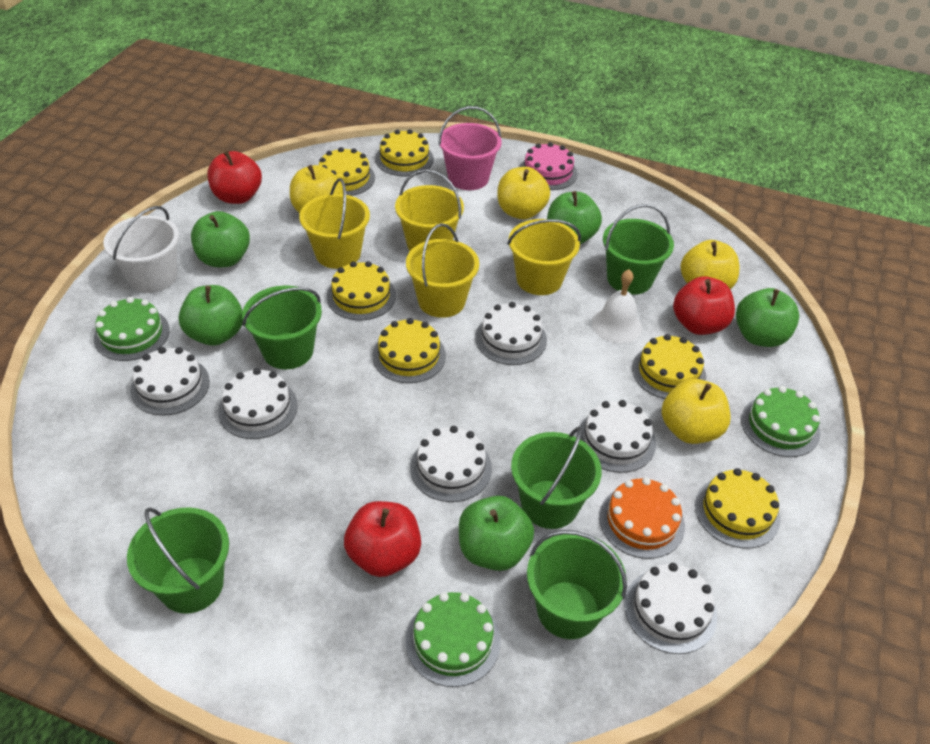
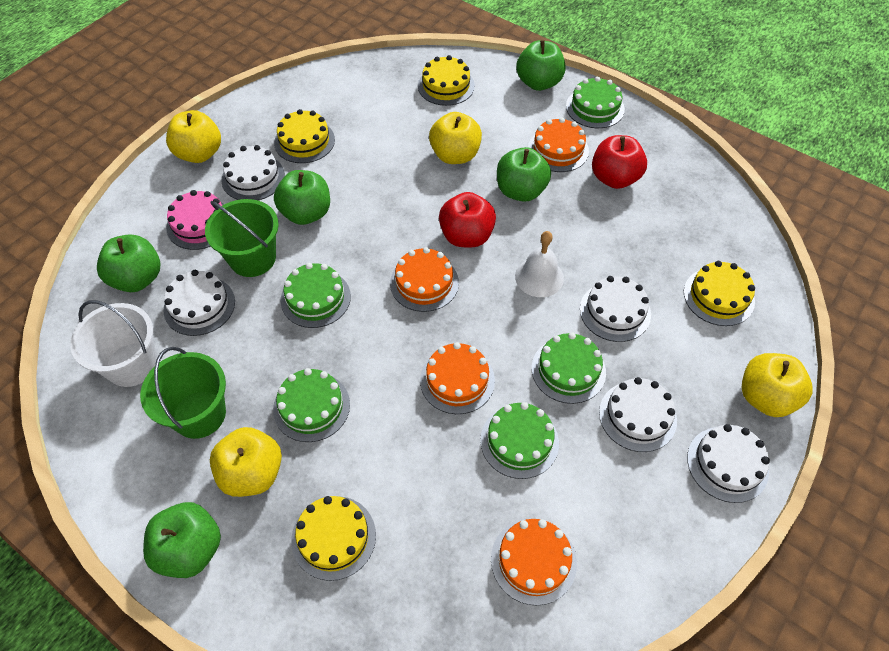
green bucket: [127,507,229,614] [242,285,322,369] [511,427,602,529] [527,530,627,639] [603,204,674,295] = 5 -> [140,347,226,439] [205,199,279,277] = 2
green cake: [94,297,170,361] [405,592,500,687] [741,386,820,457] = 3 -> [273,368,350,442] [281,263,351,328] [480,402,559,479] [532,332,606,404] [566,76,625,128] = 5
orange cake: [599,477,685,559] = 1 -> [390,247,459,312] [420,342,495,414] [491,518,577,606] [528,117,589,172] = 4
pink bucket: [438,106,502,190] = 1 -> none = 0
red apple: [207,151,262,204] [344,501,421,577] [673,276,735,335] = 3 -> [439,192,496,247] [592,135,647,189] = 2
white cake: [130,347,210,416] [218,368,298,439] [410,426,492,502] [475,302,547,365] [577,400,656,473] [624,563,717,654] = 6 -> [163,270,235,336] [221,145,285,200] [580,276,651,342] [599,377,677,452] [687,424,770,503] = 5
yellow bucket: [299,178,370,269] [395,169,464,251] [406,223,479,318] [507,219,581,295] = 4 -> none = 0
yellow cake: [319,147,375,196] [327,261,396,320] [372,318,446,383] [375,129,434,176] [632,334,706,399] [695,468,780,548] = 6 -> [274,109,335,163] [291,496,376,581] [418,55,475,106] [684,261,755,326] = 4

